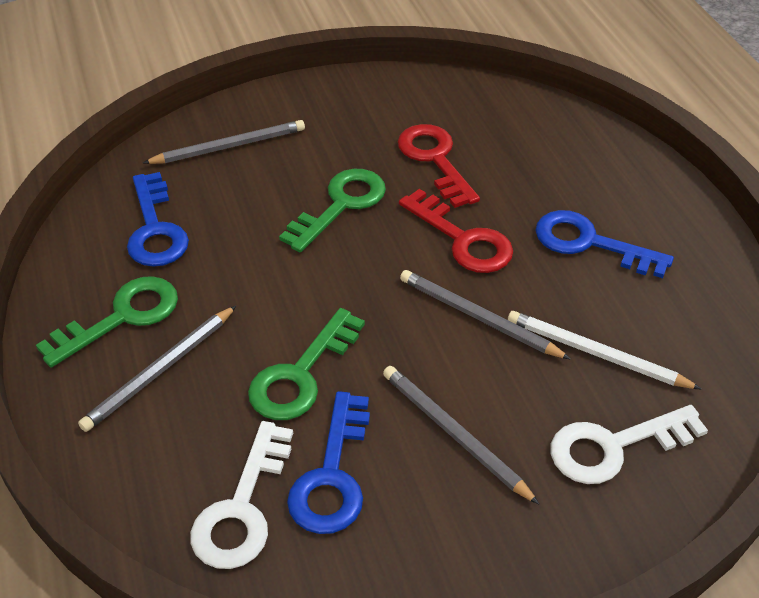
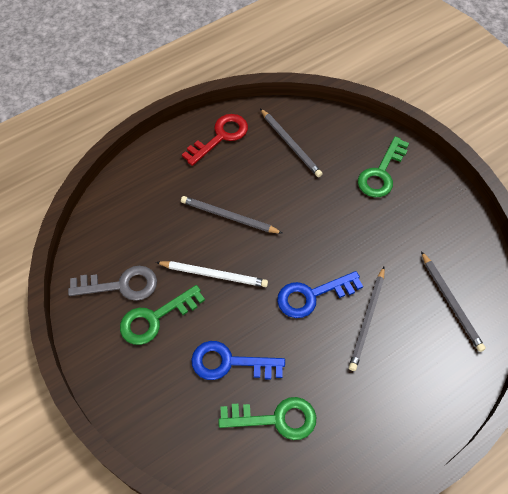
blue key: [127,172,189,267] [287,391,370,534] [535,210,674,278] = 3 -> [191,341,285,380] [277,271,363,318] = 2
grey key: none = 0 -> [68,266,157,301] = 1
red key: [398,124,480,208] [399,189,513,273] = 2 -> [182,114,248,166] = 1
white key: [190,421,293,569] [551,405,708,484] = 2 -> none = 0

